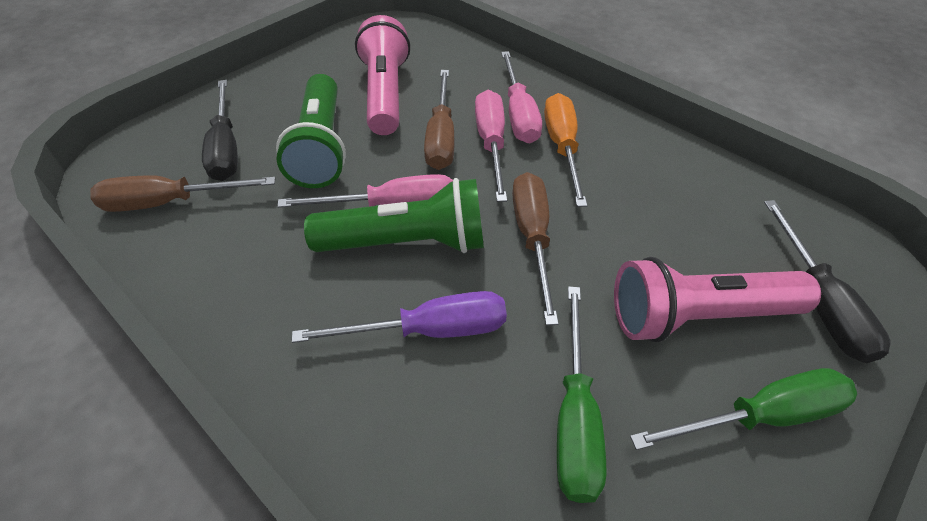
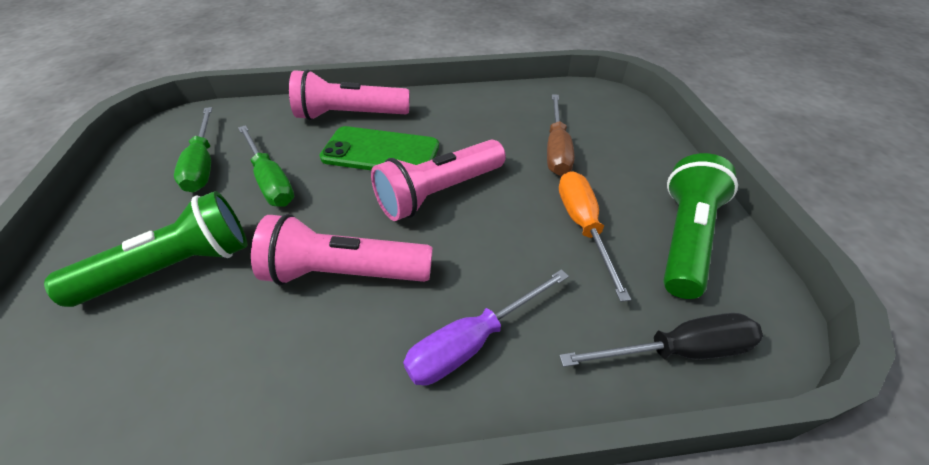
black screwdriver: [202,80,238,181] [764,200,890,363] = 2 -> [559,313,763,367] = 1
brown screwdriver: [90,175,275,212] [424,70,454,170] [512,172,559,325] = 3 -> [547,94,575,176] = 1
green phone: none = 0 -> [319,126,439,170] = 1
pink flashlight: [355,15,410,135] [614,257,821,342] = 2 -> [251,214,433,285] [289,69,410,120] [371,140,506,221] = 3
pink screwdriver: [277,174,453,208] [475,90,507,202] [501,51,542,144] = 3 -> none = 0

